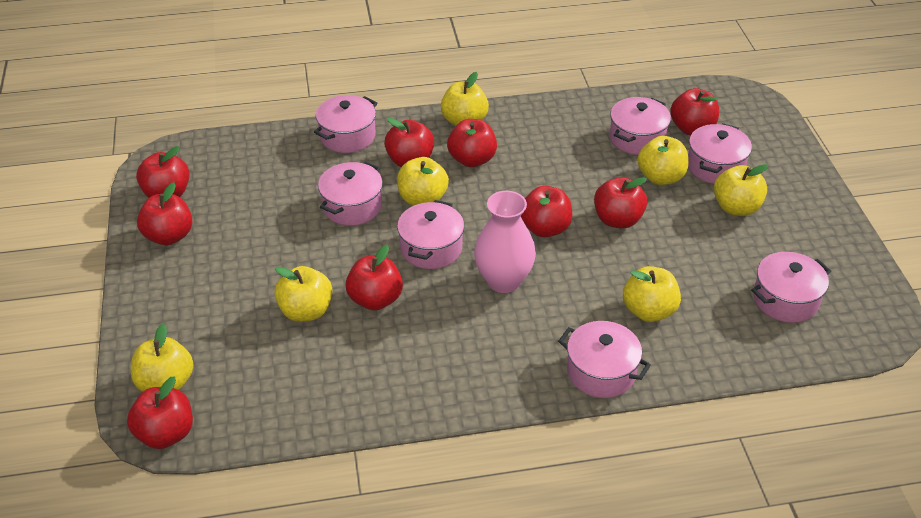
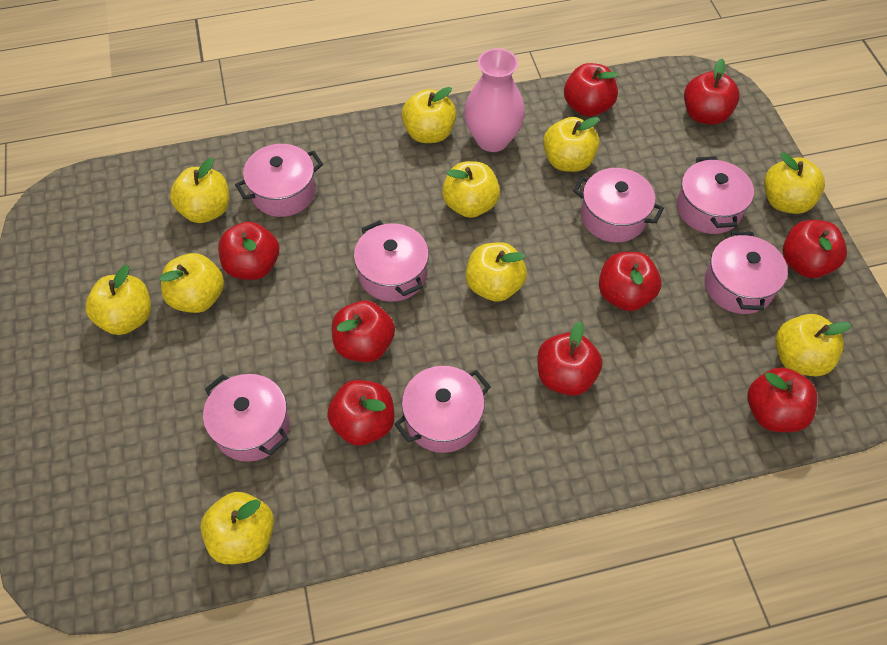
yellow apple: [131,324,194,392] [274,266,332,322] [397,157,449,206] [441,72,489,126] [623,266,681,322] [637,136,688,185] [714,164,768,216] = 7 -> [85,265,151,335] [159,253,224,313] [170,158,229,223] [200,492,274,564] [402,87,456,143] [442,161,500,218] [466,242,527,302] [543,117,600,172] [764,152,825,214] [775,314,851,376] = 10

